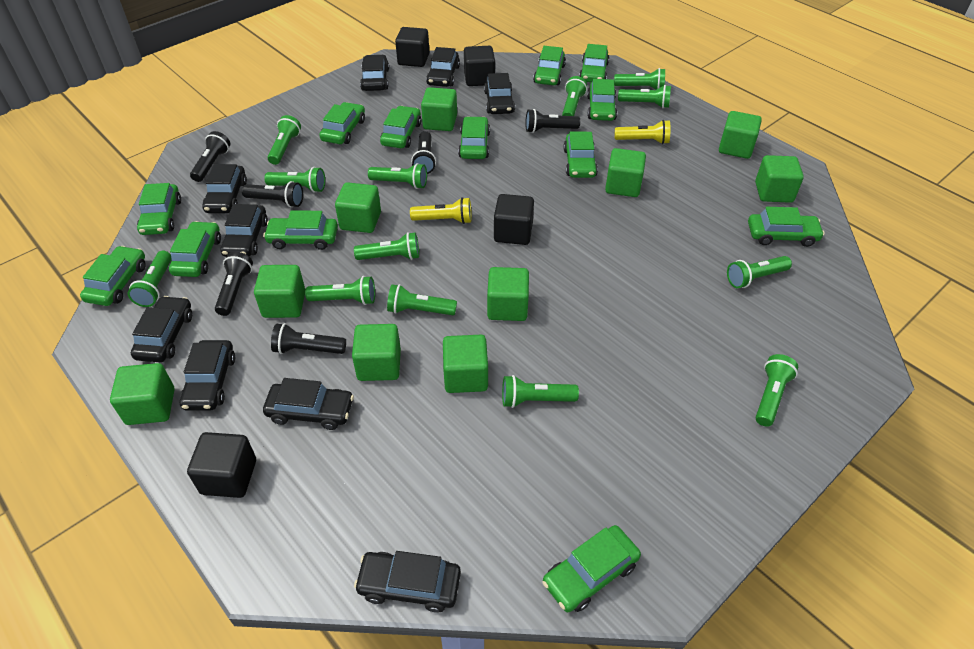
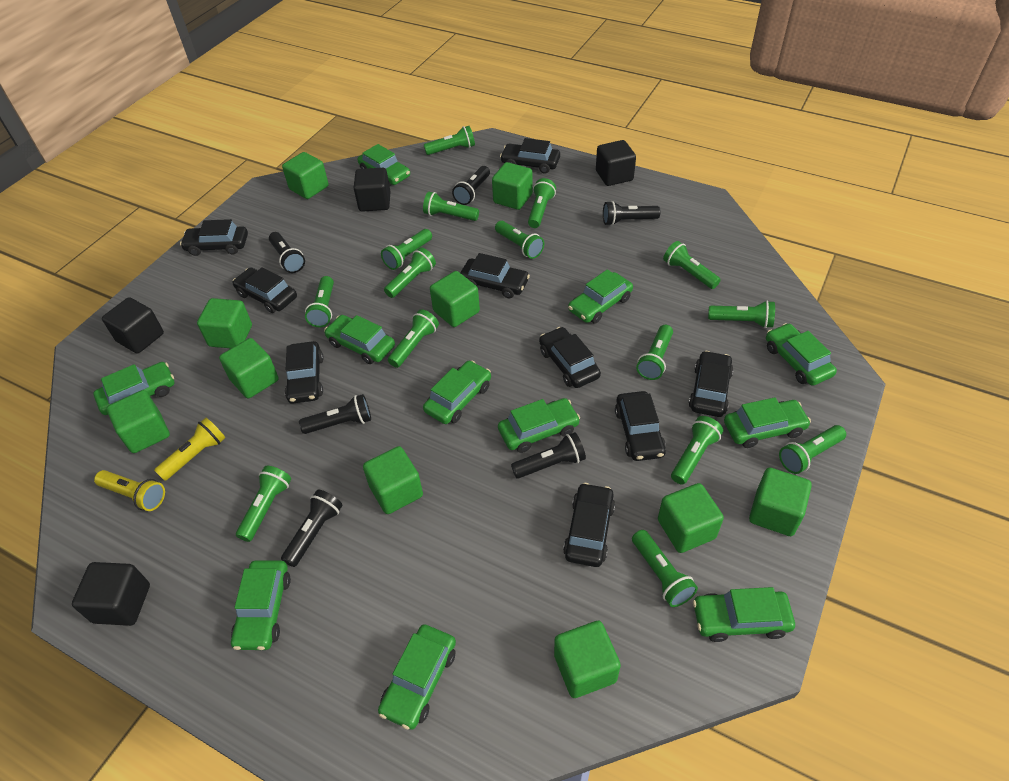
green car: [80,246,146,306] [137,183,181,235] [169,221,221,277] [263,210,338,250] [319,102,365,144] [380,106,421,148] [458,116,490,159] [533,46,566,85] [543,525,641,612] [563,132,598,178] [579,44,609,82] [587,79,617,121] [748,207,825,247] = 13 -> [93,362,174,415] [231,560,291,650] [324,315,395,364] [358,144,410,186] [378,624,456,730] [423,360,491,424] [498,398,580,453] [568,269,633,324] [693,587,795,642] [724,397,811,448] [766,323,837,386] = 11
green flashlight: [128,251,172,307] [264,167,325,193] [268,115,301,165] [305,276,375,305] [354,232,419,260] [368,163,427,189] [387,284,457,315] [502,375,579,408] [562,76,587,116] [614,68,665,90] [618,85,671,108] [727,256,792,288] [756,354,798,427] = 13 -> [236,466,291,542] [305,276,334,327] [381,229,432,270] [384,247,436,298] [388,309,439,368] [423,192,479,221] [424,126,475,155] [495,221,544,259] [528,178,556,228] [632,530,698,607] [636,325,673,380] [663,241,721,289] [671,416,723,485] [708,301,775,328] [779,425,846,474] = 15

